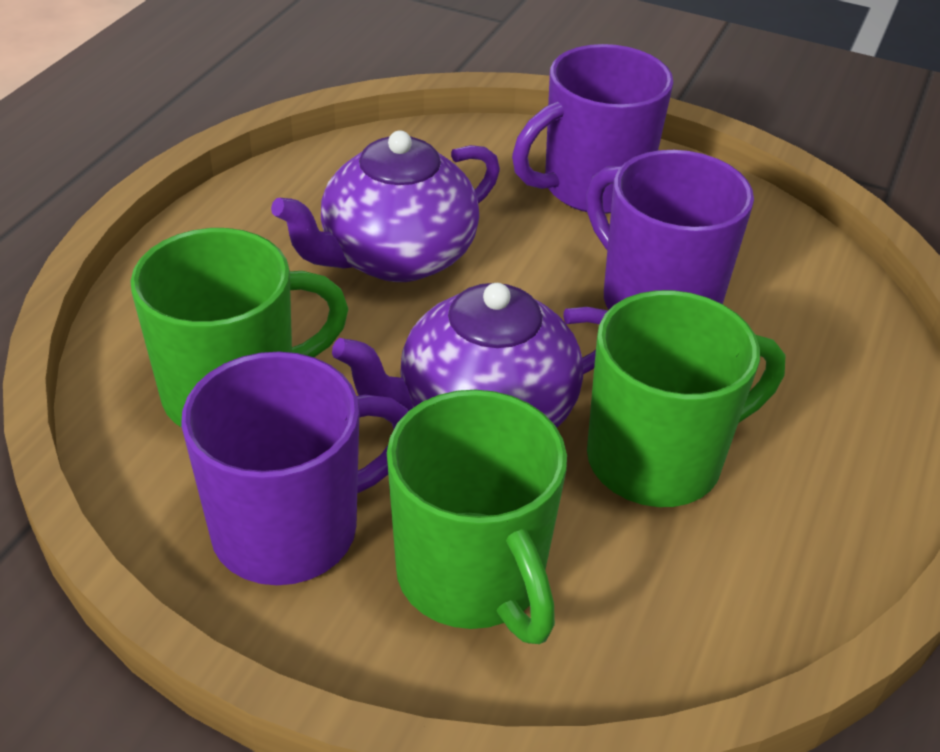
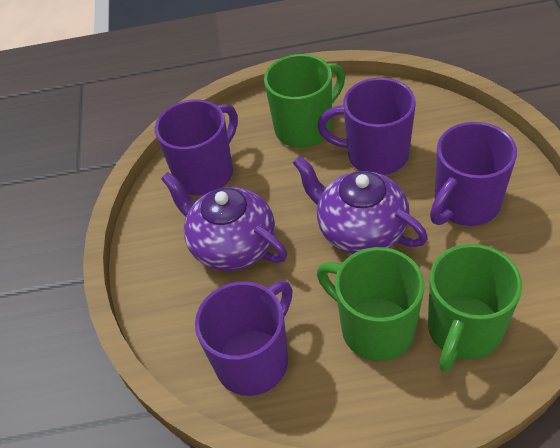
purple mug: [181,352,408,585] [512,44,674,214] [586,150,754,310] = 3 -> [155,99,238,195] [195,281,293,396] [317,78,416,175] [430,122,517,226] = 4

